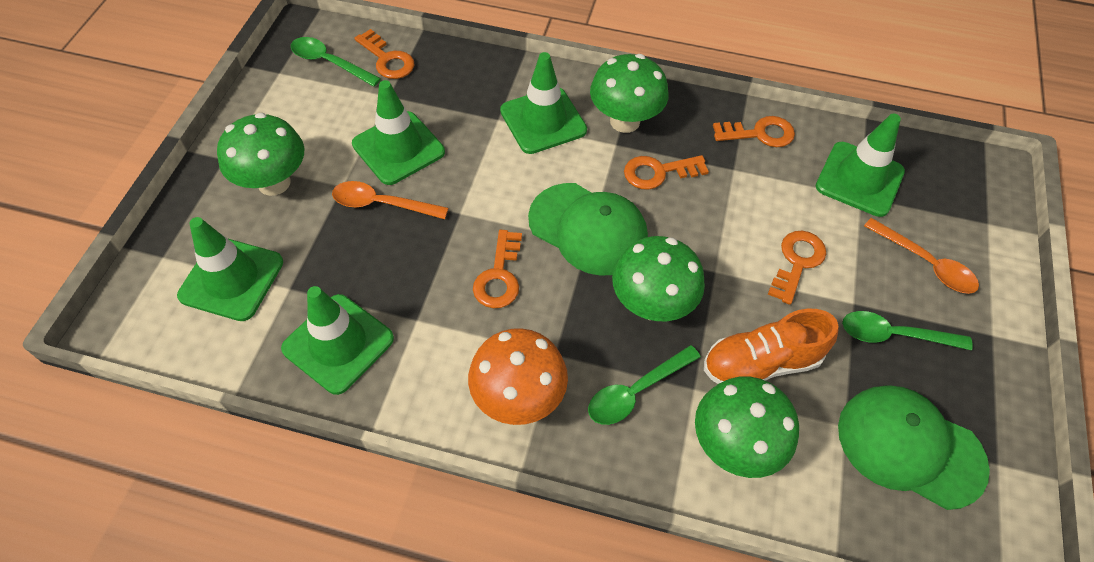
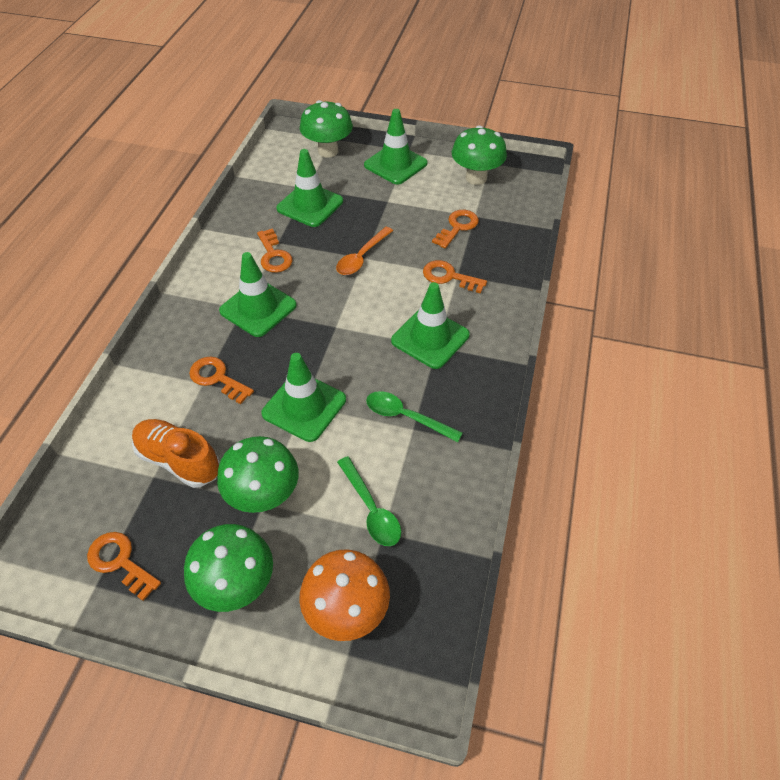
green cap: [528,183,648,276] [838,386,990,510] = 2 -> none = 0
green spoon: [291,37,381,87] [588,345,701,425] [842,311,973,350] = 3 -> [337,456,401,546] [366,391,463,442] = 2
orange spoon: [332,181,448,219] [864,218,979,294] = 2 -> [336,227,393,275] = 1

